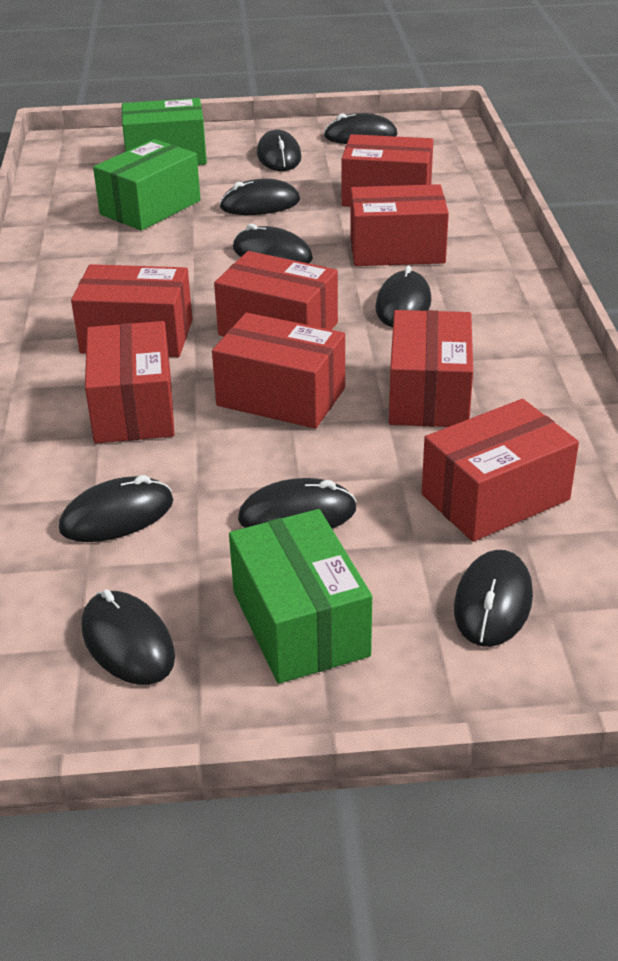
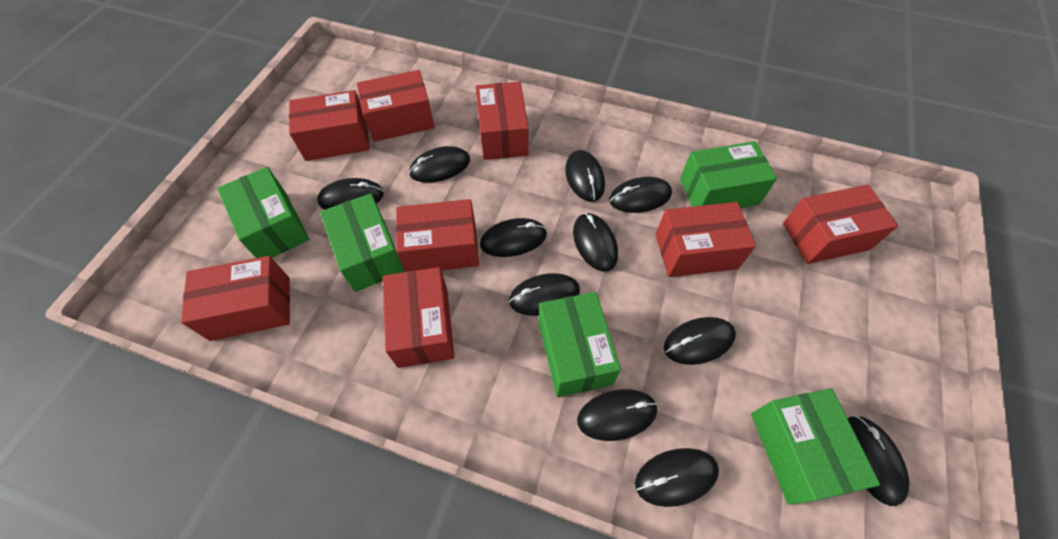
black mouse: [59,475,173,542] [82,589,175,685] [220,179,300,215] [233,224,313,264] [238,478,357,529] [257,130,302,171] [324,113,398,144] [375,266,431,327] [454,550,533,647] = 9 -> [317,178,384,210] [409,146,470,183] [480,218,547,257] [509,273,580,316] [565,150,605,202] [573,213,618,272] [577,389,658,441] [609,177,672,213] [635,448,719,507] [664,317,736,365] [847,415,909,506] = 11
green box: [93,139,201,231] [122,98,207,165] [229,509,372,684] = 3 -> [217,167,309,258] [320,193,405,292] [539,292,621,397] [680,141,777,208] [751,388,880,505] = 5

